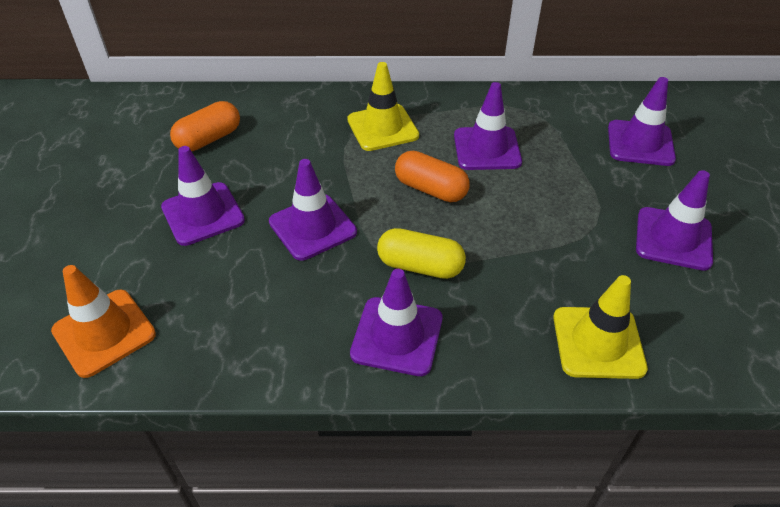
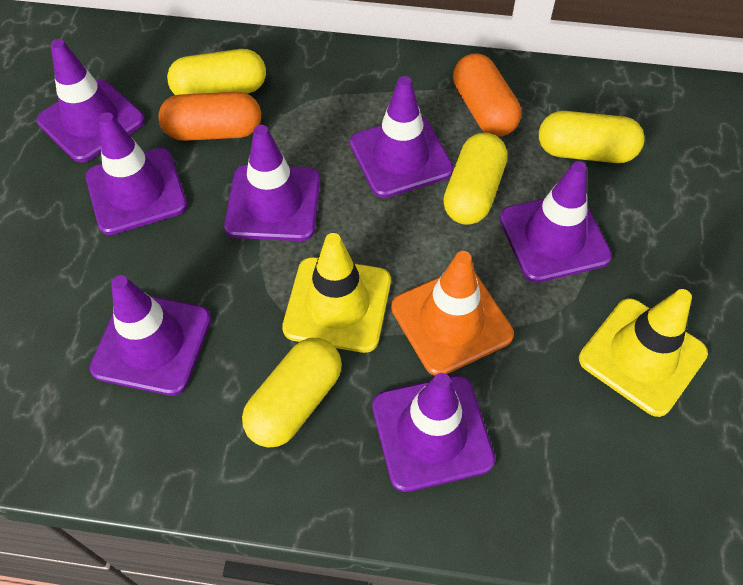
purple traffic cone: [161,146,245,246] [269,159,357,261] [350,269,442,376] [454,82,522,170] [608,77,676,166] [636,170,713,271] = 6 -> [37,39,145,162] [86,112,187,235] [90,275,211,396] [224,125,321,241] [350,76,454,198] [372,373,495,492] [500,161,612,283] = 7
yellow capsule: [377,228,466,279] = 1 -> [167,49,266,95] [242,338,342,448] [443,133,507,225] [539,111,645,163] = 4

